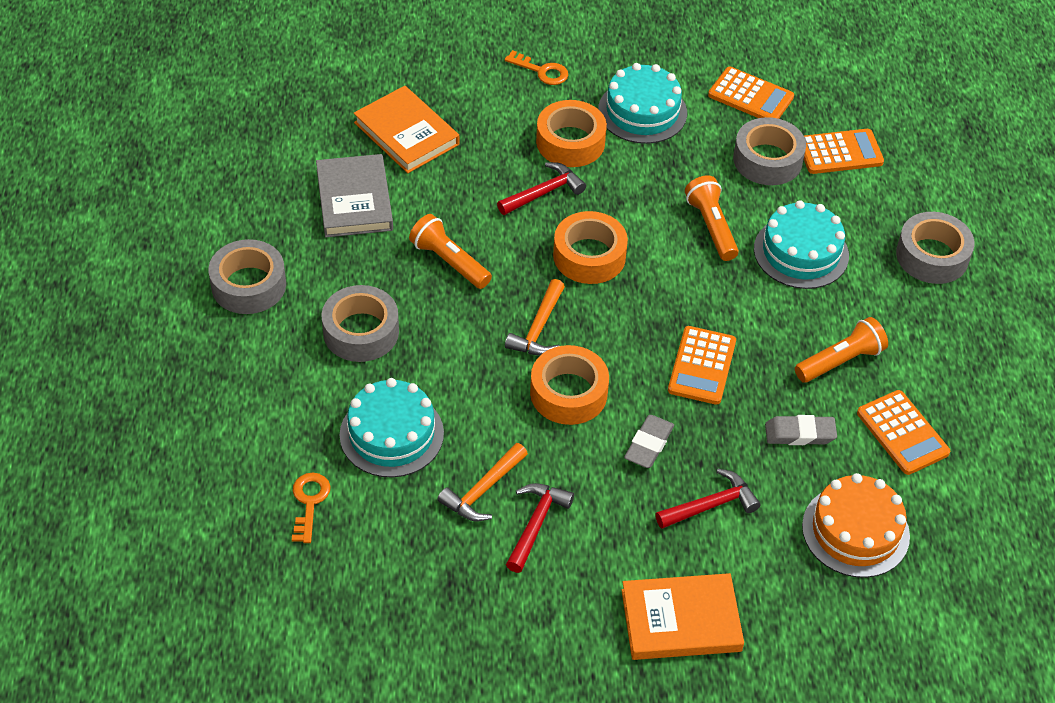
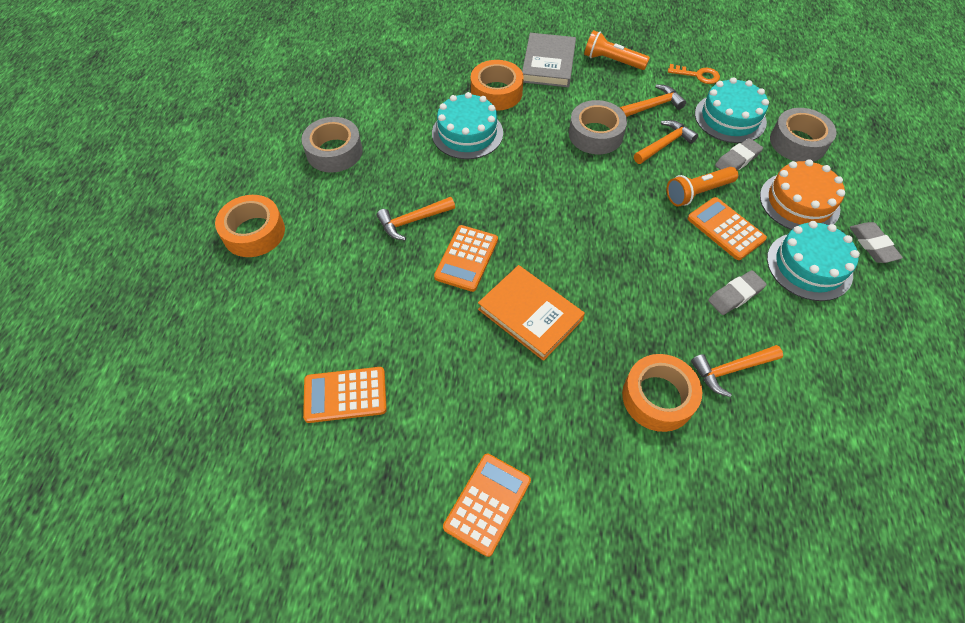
grey eraser: [624,415,674,468] [765,415,837,445] = 2 -> [708,270,767,315] [715,138,763,170] [850,222,903,263] = 3
grey tape: [208,239,286,314] [321,285,399,362] [733,117,806,185] [896,212,975,284] = 4 -> [302,117,362,173] [569,100,627,154] [770,108,837,162] = 3
orange book: [353,86,459,173] [621,573,744,660] = 2 -> [478,265,585,361] = 1
orange flashlight: [409,214,492,289] [685,175,739,261] [795,317,888,383] = 3 -> [584,30,650,70] [667,167,738,207] = 2
orange hammer: [437,443,528,521] [505,279,565,356] = 2 -> [377,197,455,240] [619,84,686,117] [634,120,698,164] [691,345,783,397] = 4
orange key: [292,473,331,543] [505,50,568,85] = 2 -> [668,64,720,84] = 1
red hammer: [497,162,586,215] [506,483,574,573] [655,469,761,529] = 3 -> none = 0

